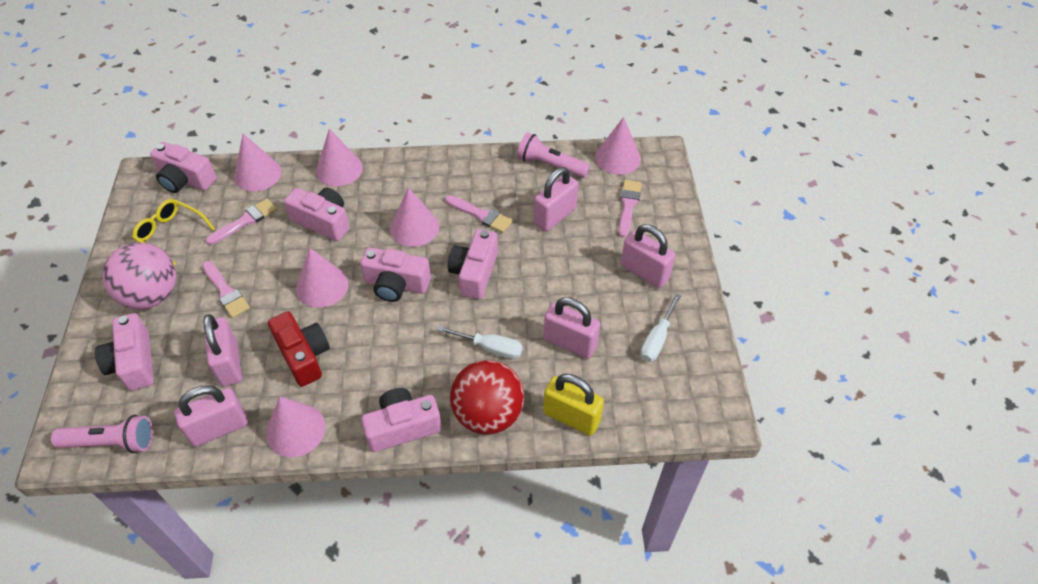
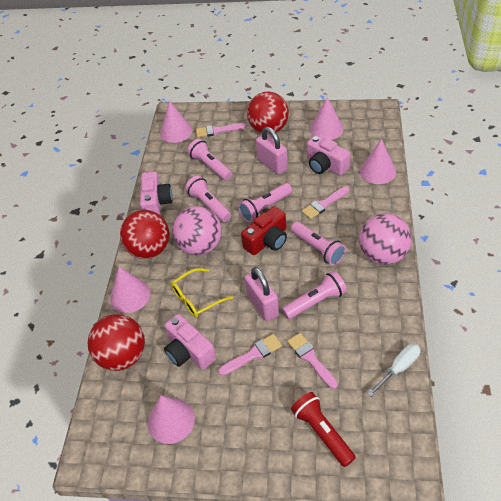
pink ball: [103,243,176,309] = 1 -> [172,206,222,255] [359,213,412,265] = 2
pink camera: [95,313,154,391] [150,142,216,193] [284,187,350,241] [360,247,431,302] [361,388,442,452] [448,229,498,299] = 6 -> [140,171,173,215] [164,314,216,370] [307,135,350,176] = 3
pink cone: [234,134,282,191] [266,396,326,457] [296,248,348,308] [316,129,363,186] [390,188,439,247] [595,117,641,175] = 6 -> [110,267,151,313] [148,395,195,444] [160,101,192,143] [310,97,344,140] [360,139,396,184] = 5
pink flashlight: [51,415,153,453] [517,132,590,178] = 2 -> [185,176,231,222] [187,139,232,181] [238,183,292,222] [282,271,347,319] [291,222,346,265] = 5
pink padlock: [174,385,248,447] [204,314,242,386] [534,167,578,231] [544,297,600,359] [621,224,675,288] = 5 -> [245,267,279,322] [256,127,288,175] = 2
red ball: [450,360,524,435] = 1 -> [88,314,145,371] [120,210,169,259] [247,92,289,134] = 3
red flashlight: none = 0 -> [291,392,356,467] = 1
white screwdriver: [437,326,523,359] [640,293,681,362] = 2 -> [368,344,421,397] = 1
yellow padlock: [543,374,604,436] = 1 -> none = 0

